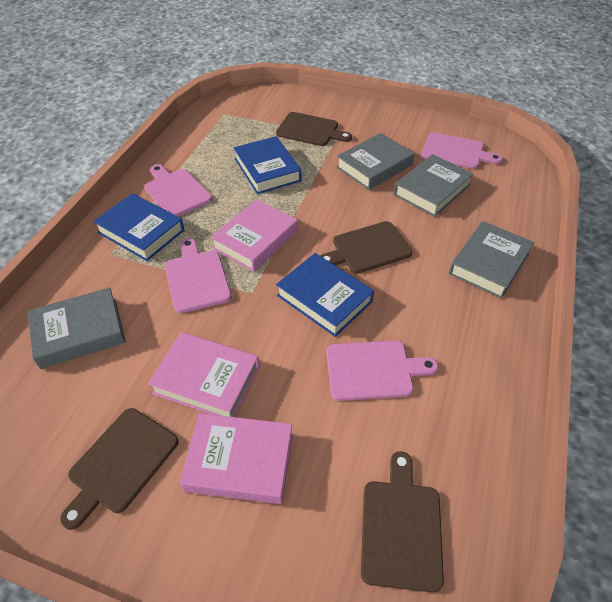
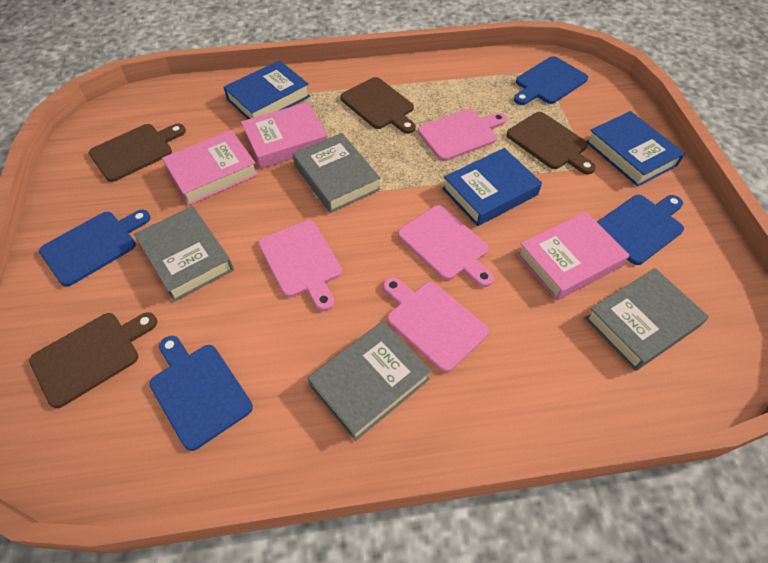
blue cutting board: none = 0 -> [39,210,150,287] [149,336,253,451] [514,56,588,105] [597,195,684,265] = 4

